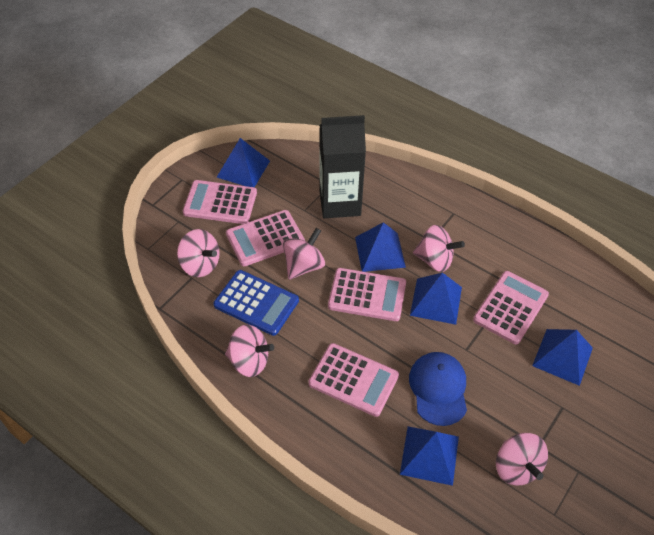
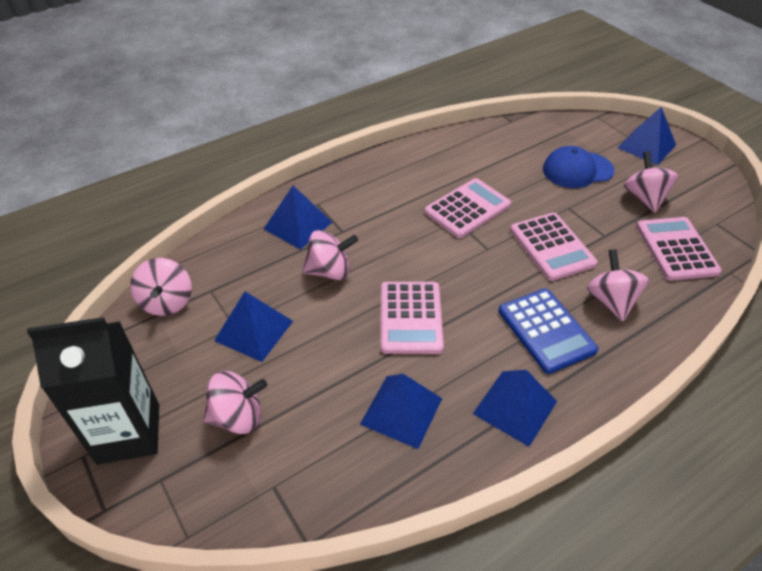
pink calculator: [183,180,257,224] [226,210,305,266] [309,343,399,417] [328,268,406,321] [473,271,549,344] = 5 -> [381,282,444,354] [425,178,511,238] [510,213,598,281] [636,217,722,281] = 4

